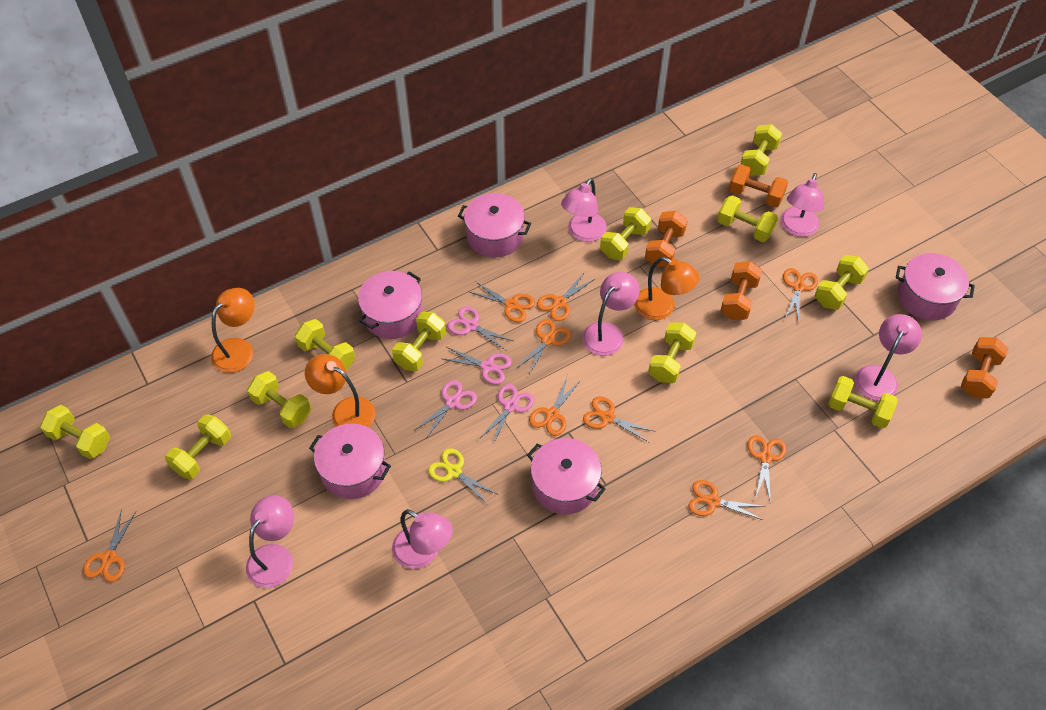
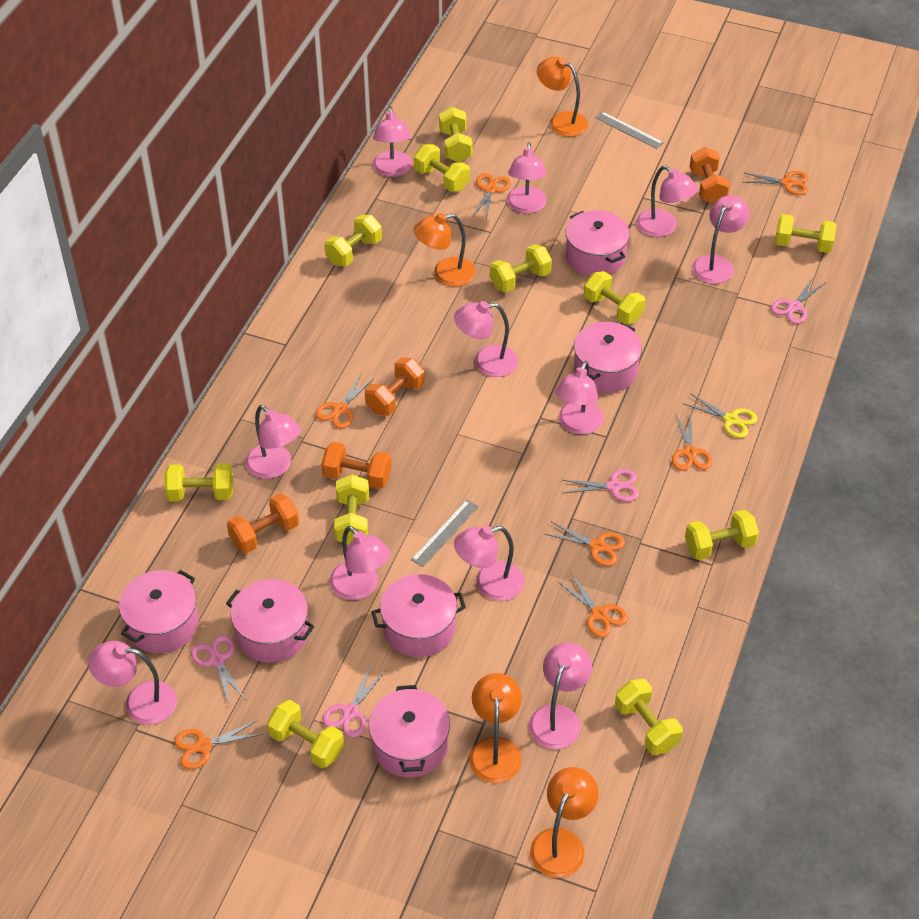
grey ruler: none = 0 -> [411,500,479,567] [595,111,664,149] = 2
orange lamp: [211,288,255,373] [305,354,375,428] [634,257,700,320] = 3 -> [414,213,476,287] [469,673,522,783] [530,767,599,878] [537,57,588,137] = 4
orange scissors: [83,509,136,582] [469,281,535,322] [516,319,571,376] [529,375,581,436] [537,272,595,321] [583,396,656,443] [688,480,766,520] [747,435,786,503] [783,268,818,324] = 9 -> [174,720,263,769] [315,374,374,428] [473,173,511,219] [545,522,625,566] [558,574,628,637] [672,415,712,471] [742,171,808,195] = 7
pink lamp: [246,495,294,588] [392,509,453,569] [561,178,607,242] [582,272,640,356] [781,173,824,237] [855,314,922,401] = 6 -> [88,641,177,725] [245,405,301,479] [330,526,390,600] [373,106,412,177] [454,301,518,377] [454,526,524,601] [507,142,547,214] [529,642,592,749] [555,361,604,434] [636,166,698,237] [692,195,750,284] = 11
pink pot: [309,424,391,499] [358,271,423,339] [458,193,531,258] [527,438,605,514] [896,253,975,320] = 5 -> [119,570,199,653] [226,579,315,662] [369,685,450,778] [371,574,466,657] [565,210,630,276] [574,322,642,393] = 6

